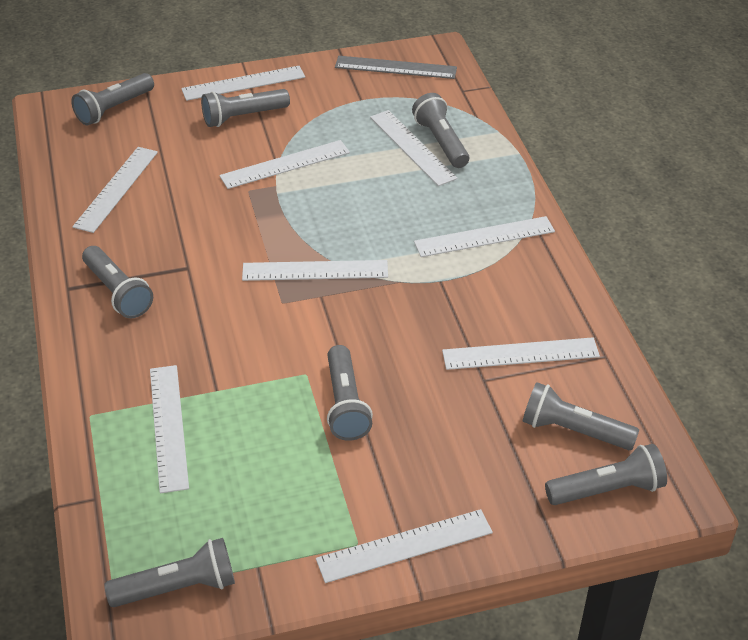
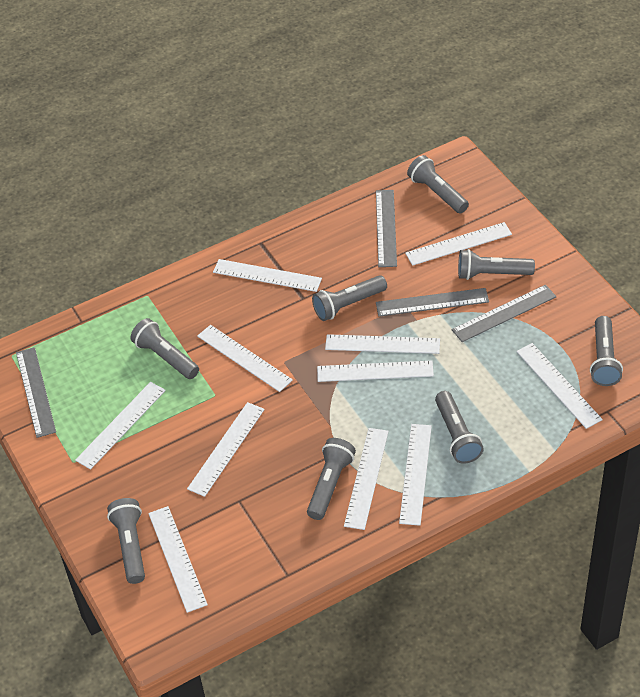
grey ruler: [335,56,457,79] = 1 -> [16,347,56,438] [376,190,397,267] [376,288,489,317] [452,285,556,342] = 4
white ruler: [72,147,158,233] [150,365,189,493] [181,66,305,101] [219,140,350,189] [242,260,388,281] [316,509,493,583] [370,110,458,186] [414,216,555,257] [442,337,600,370] = 9 -> [75,382,166,470] [148,506,208,613] [187,402,265,497] [197,325,293,392] [213,259,322,292] [317,361,434,382] [325,334,440,354] [344,428,389,530] [399,424,432,526] [405,222,512,266] [516,343,603,429] = 11

